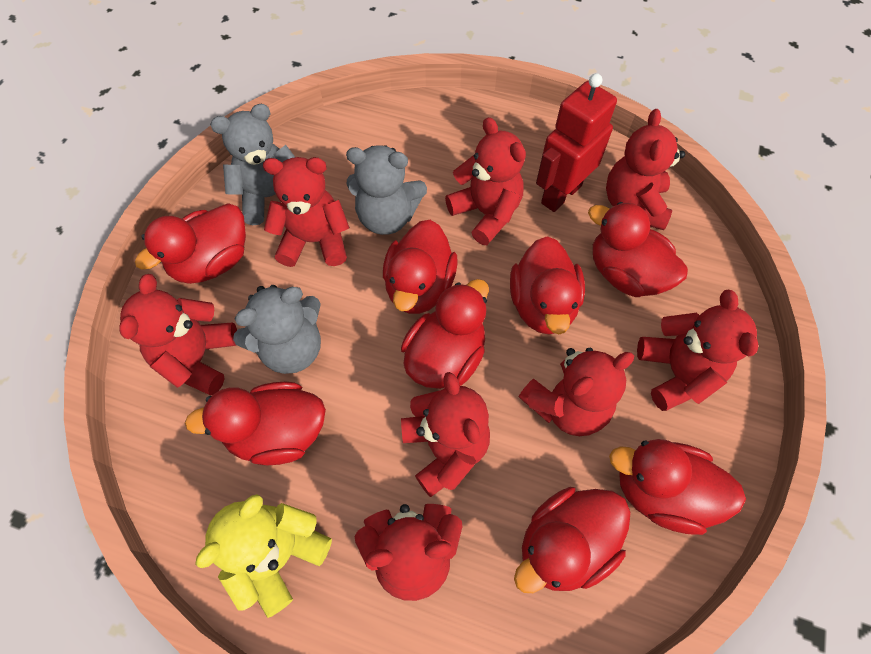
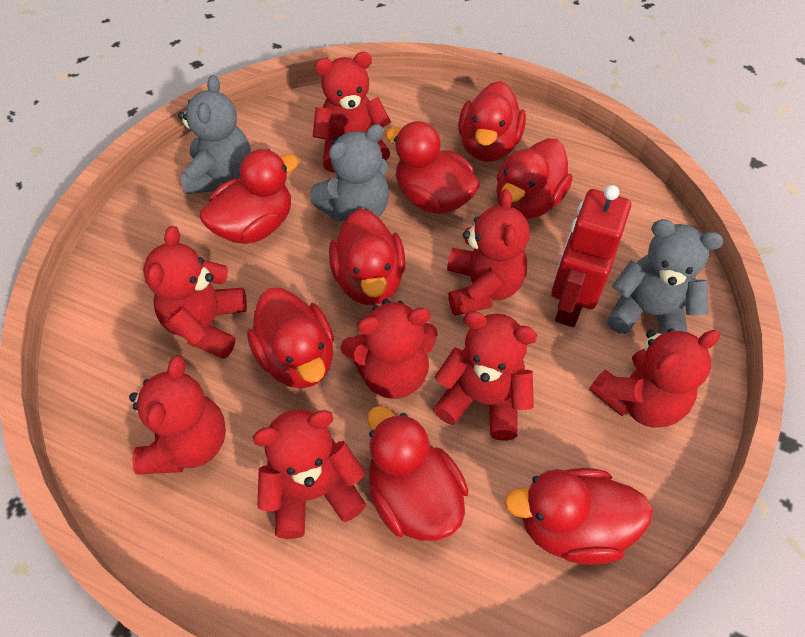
yellow teddy bear: [195,494,332,618] = 1 -> none = 0

